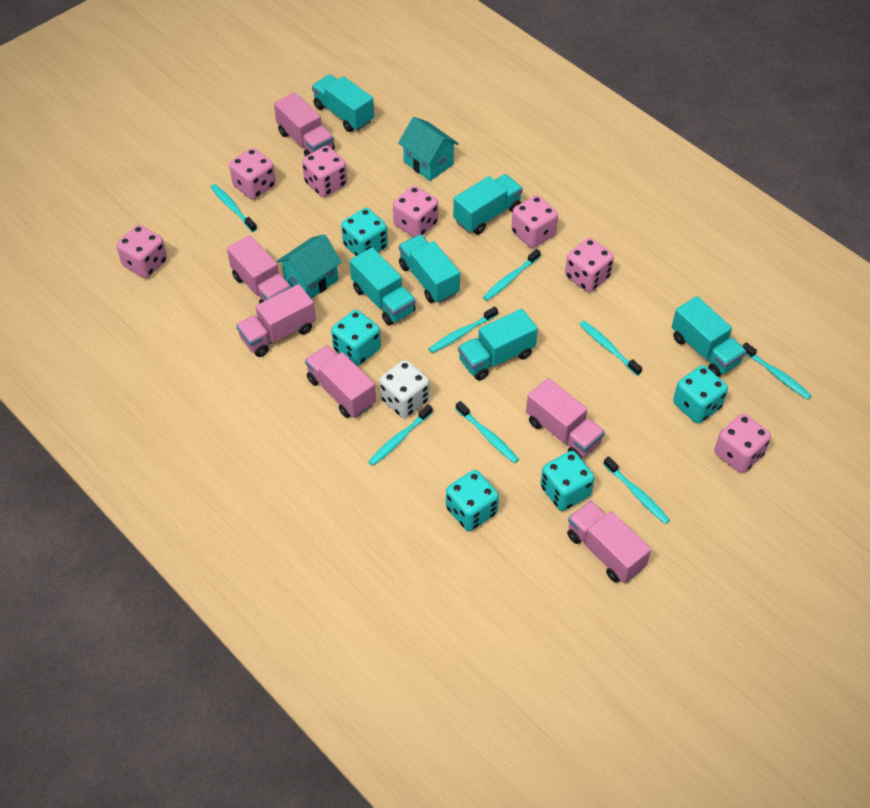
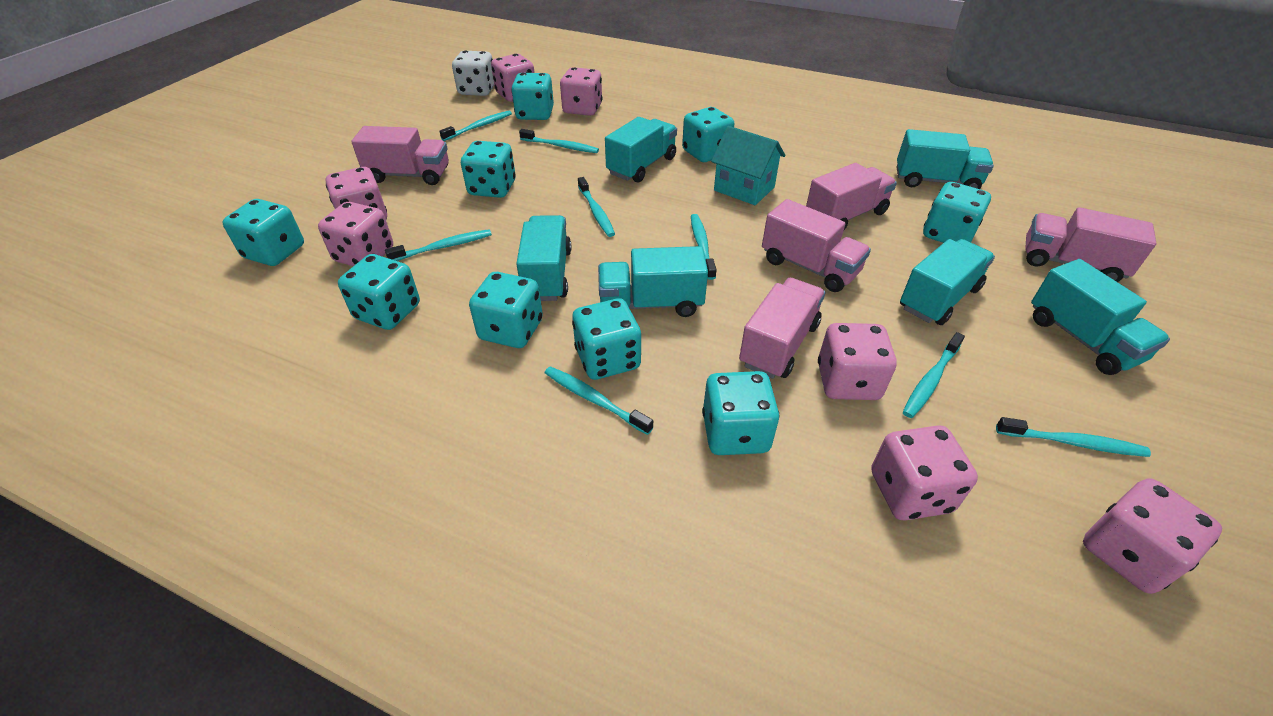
pink truck: [227,235,291,304] [236,284,316,357] [274,92,335,157] [305,345,376,418] [526,378,605,458] [567,501,651,583] = 6 -> [351,126,449,185] [739,278,825,379] [762,199,871,292] [806,163,897,230] [1025,207,1157,282] = 5
turquoise dice: [331,310,381,366] [341,208,388,256] [446,470,499,531] [540,451,595,511] [673,365,728,423] = 5 -> [222,199,304,266] [338,254,420,330] [461,141,516,198] [469,272,543,348] [511,73,554,120] [572,299,641,380] [682,107,734,162] [702,371,779,455] [923,182,991,243] = 9
turquoise house: [277,234,342,299] [398,117,459,181] = 2 -> [711,126,786,205] = 1

